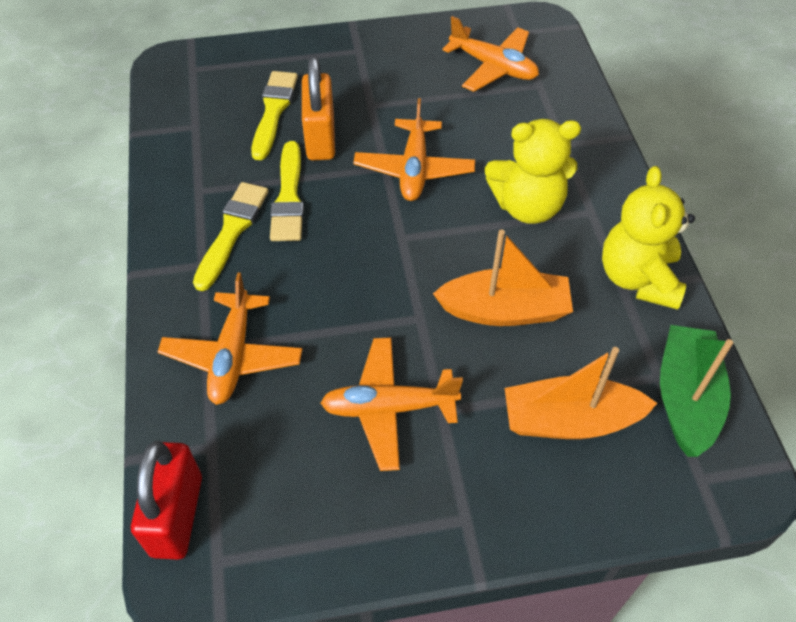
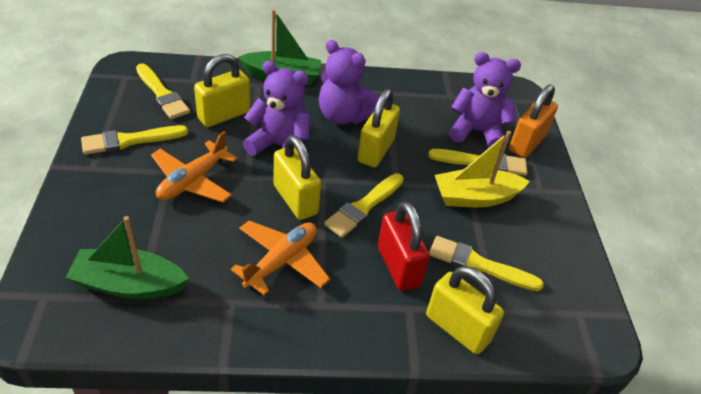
green boat: [660,325,733,457] = 1 -> [66,216,189,299] [238,9,322,85] = 2
orange boat: [433,229,573,326] [505,347,657,439] = 2 -> none = 0
orange plane: [158,272,302,405] [321,337,463,471] [353,98,475,201] [442,16,539,92] = 4 -> [151,131,238,202] [231,221,330,295] = 2
purple teddy bear: none = 0 -> [243,61,310,156] [319,40,379,125] [449,52,521,148] = 3
yellow boat: none = 0 -> [435,131,530,207] = 1
yellow brush: [193,182,268,291] [251,71,298,160] [270,141,304,241] = 3 -> [81,125,188,155] [136,63,190,119] [324,173,404,238] [428,149,527,176] [429,236,544,291] = 5
yellow padlock: none = 0 -> [194,54,250,127] [274,135,321,220] [358,89,400,167] [426,266,504,354] = 4
yellow teddy bear: [485,119,581,224] [602,166,695,310] = 2 -> none = 0

